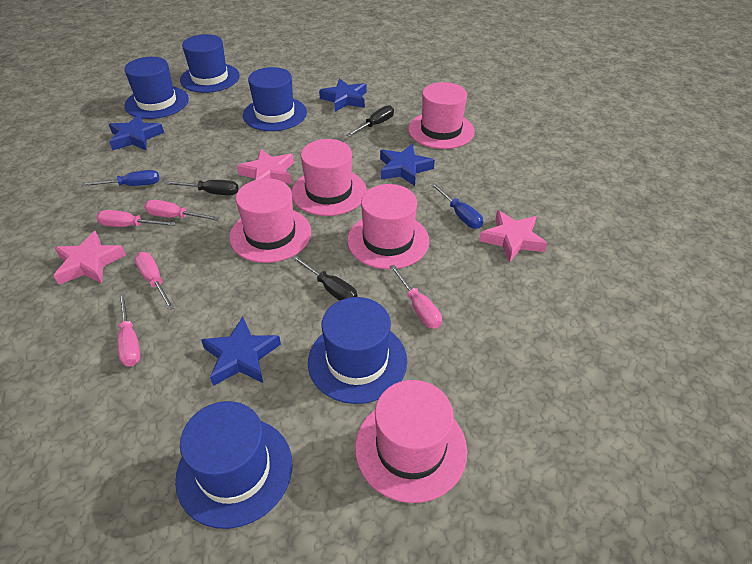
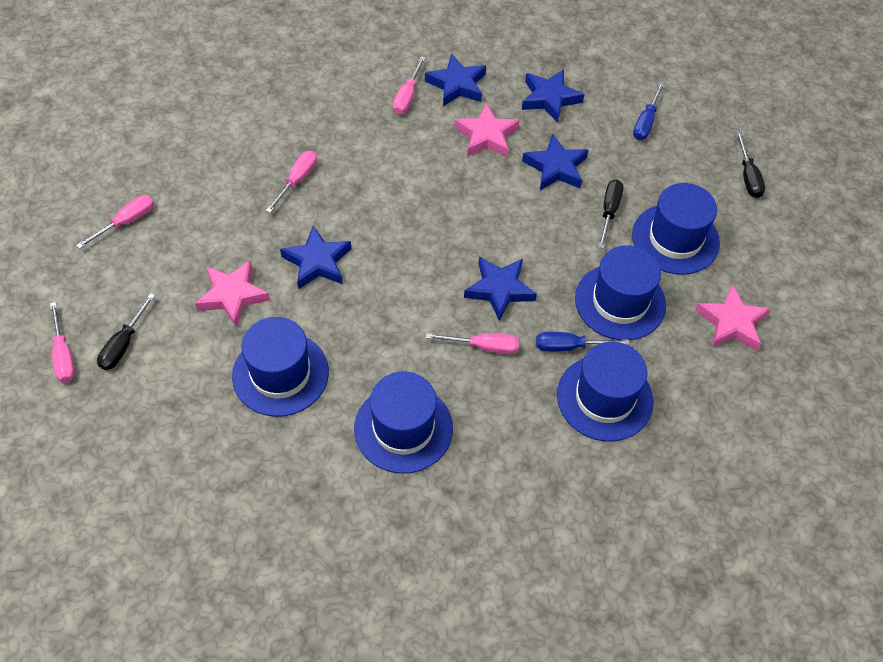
blue star: [109,114,164,150] [201,317,281,386] [319,79,367,112] [380,144,435,186] = 4 -> [280,225,351,289] [425,53,486,106] [464,257,537,321] [522,69,584,123] [522,134,588,190] = 5
pink hat: [230,178,311,263] [292,139,367,216] [347,184,429,269] [355,380,467,503] [408,82,475,149] = 5 -> none = 0

